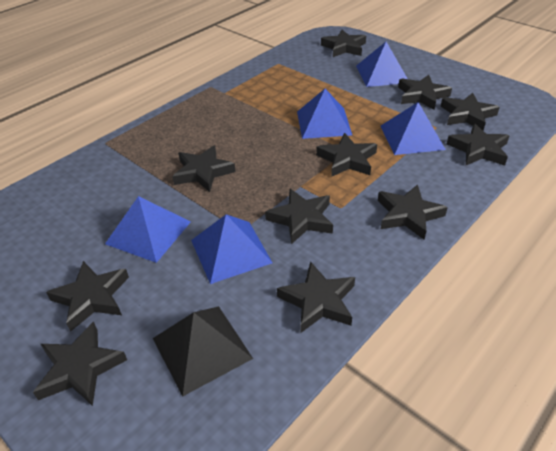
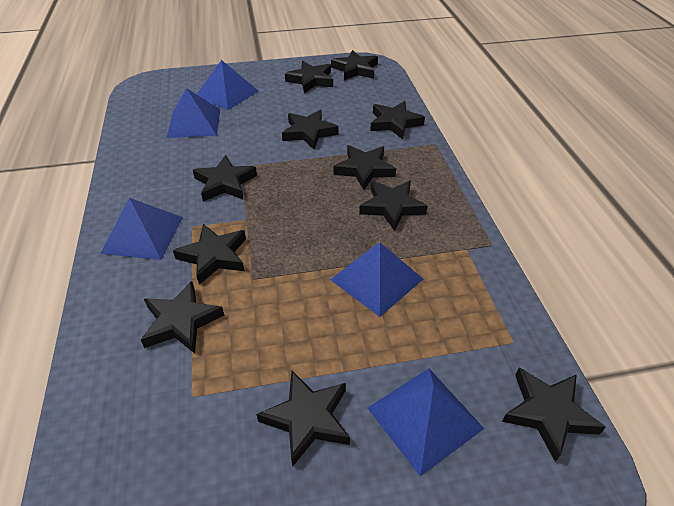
black pyramid: [153,306,253,397] = 1 -> none = 0

